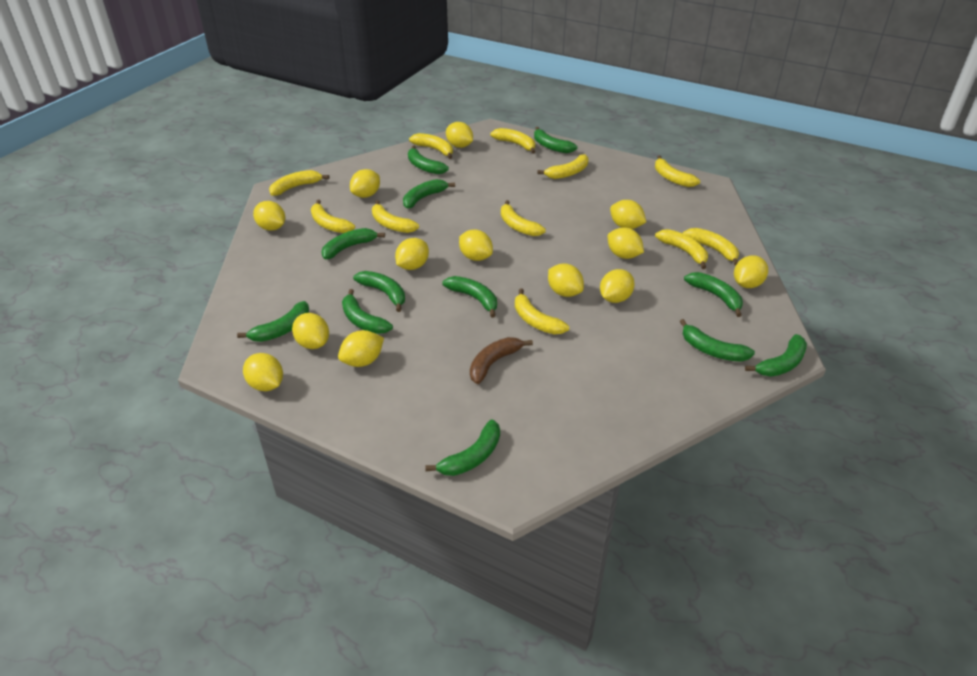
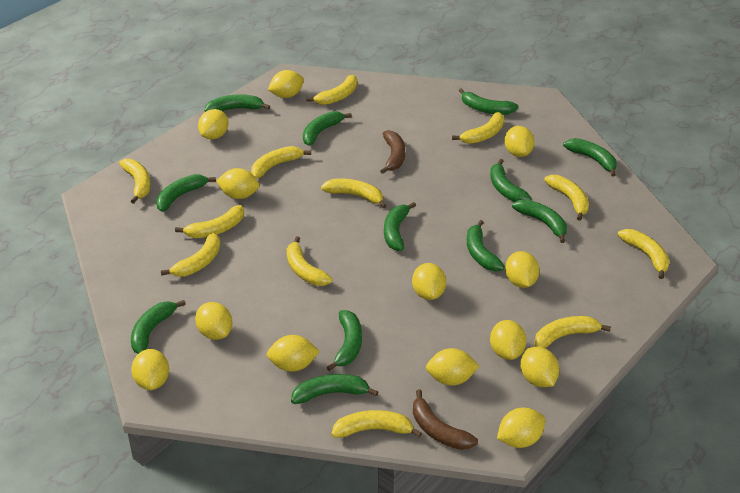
brown banana: [470,337,533,384] = 1 -> [380,130,405,174] [413,390,478,450] = 2
yellow banana: [269,170,329,196] [311,200,355,233] [372,200,419,233] [409,133,453,159] [490,128,535,154] [501,200,546,236] [515,289,569,334] [537,154,588,179] [655,155,700,187] [655,229,708,269] [683,228,739,266] = 11 -> [119,159,150,204] [161,233,220,277] [175,205,244,238] [251,146,311,179] [287,236,332,286] [306,75,357,105] [321,178,387,208] [331,410,422,438] [452,112,504,144] [534,316,611,348] [544,175,589,221] [618,229,670,279] = 12

